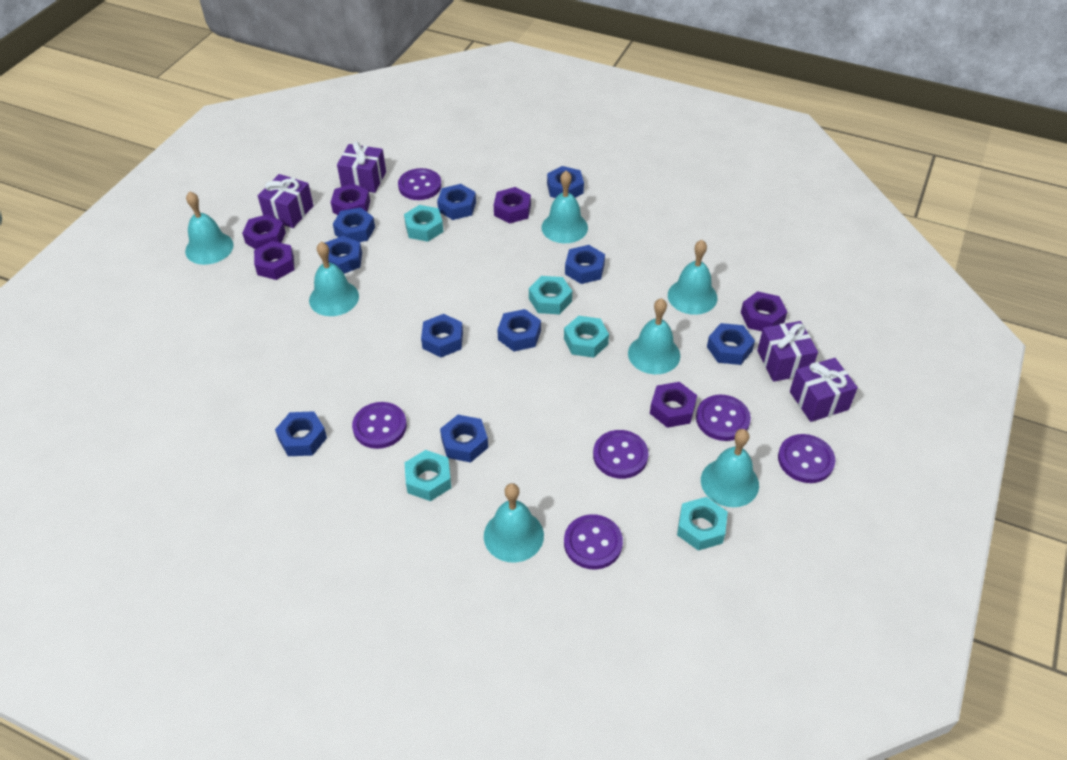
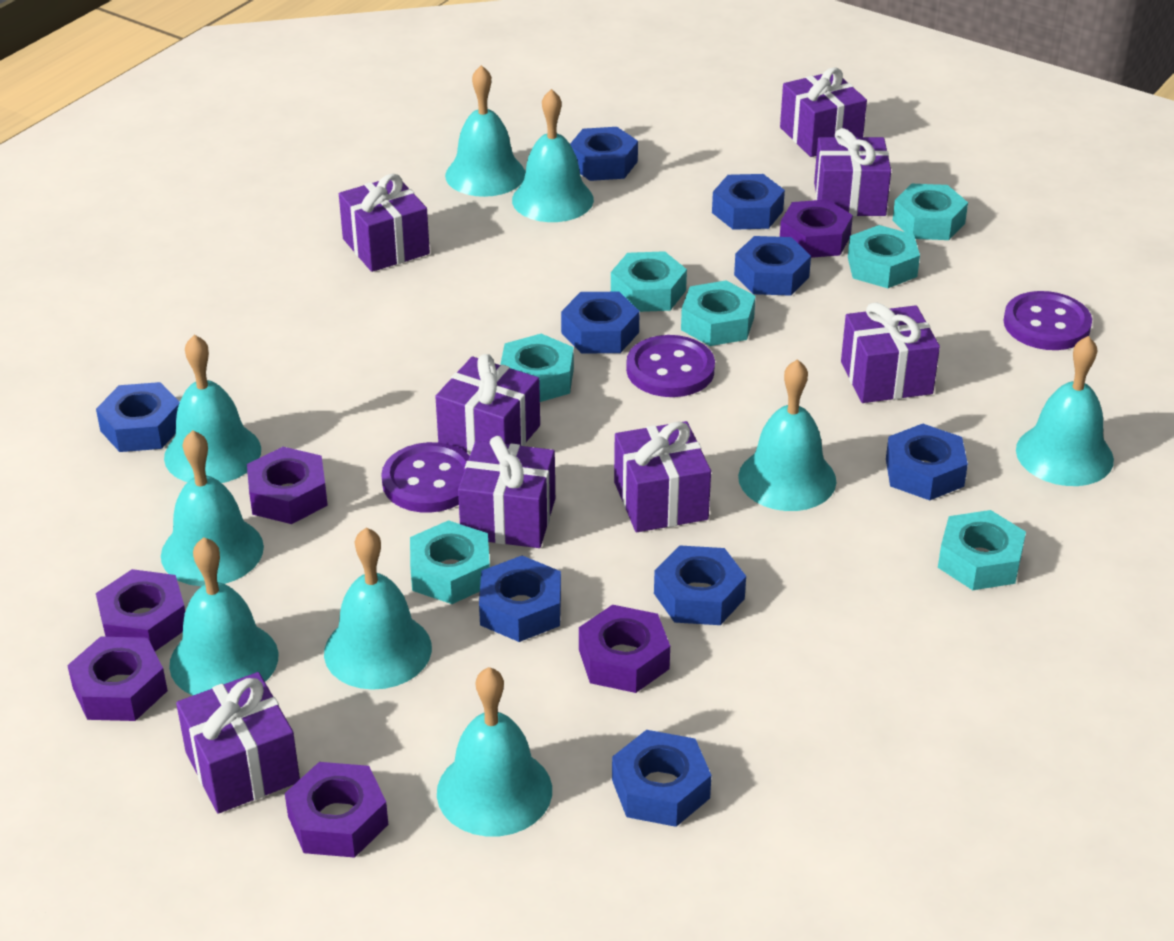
blue nut: [275,411,327,456] [322,236,362,274] [333,207,375,242] [421,314,463,357] [437,184,476,220] [440,415,488,463] [497,309,541,351] [547,166,584,198] [565,245,605,284] [707,323,755,365] = 10 -> [96,382,180,452] [479,556,561,642] [561,292,640,354] [570,127,638,181] [612,730,712,827] [654,545,746,625] [712,174,785,230] [734,236,811,296] [886,424,968,500] = 9
purple button: [352,402,407,449] [398,168,442,200] [564,514,623,570] [593,430,649,479] [696,395,751,441] [778,434,835,483] = 6 -> [381,442,470,513] [626,335,715,397] [1003,291,1092,350] = 3
purple gift: [258,174,314,228] [337,141,386,193] [757,321,818,382] [790,358,858,422] = 4 -> [176,672,300,814] [339,173,430,272] [435,354,540,455] [458,436,555,548] [614,421,711,532] [780,67,867,157] [814,128,891,216] [841,302,940,403] = 8
turquoise bell: [185,191,234,265] [309,242,359,316] [484,483,544,562] [542,171,588,243] [628,298,680,374] [668,240,718,315] [701,429,759,507] = 7 -> [161,430,264,586] [164,335,261,483] [169,537,279,696] [324,527,432,690] [437,667,552,837] [445,65,525,197] [512,89,594,222] [738,359,836,511] [1016,336,1114,486] = 9
turquoise nut: [404,205,444,242] [404,450,451,501] [529,276,572,314] [564,316,609,358] [677,497,728,551] = 5 -> [410,520,490,604] [500,334,574,402] [611,251,687,312] [681,280,756,346] [848,225,920,288] [892,184,968,240] [938,510,1026,590] = 7

